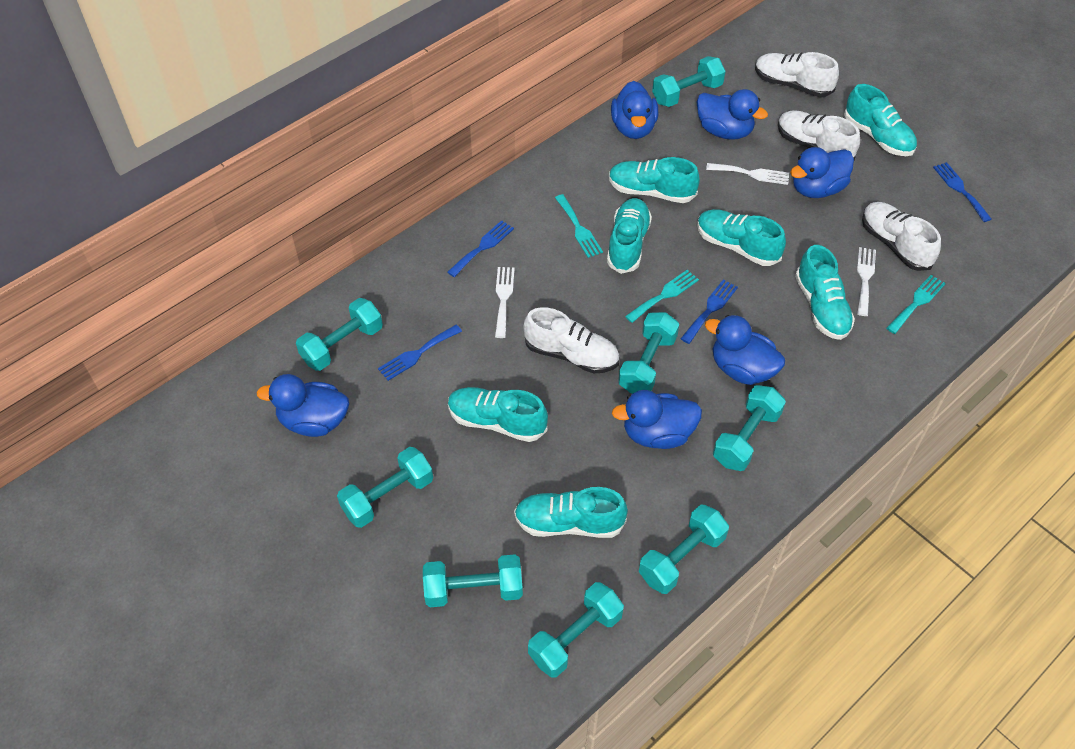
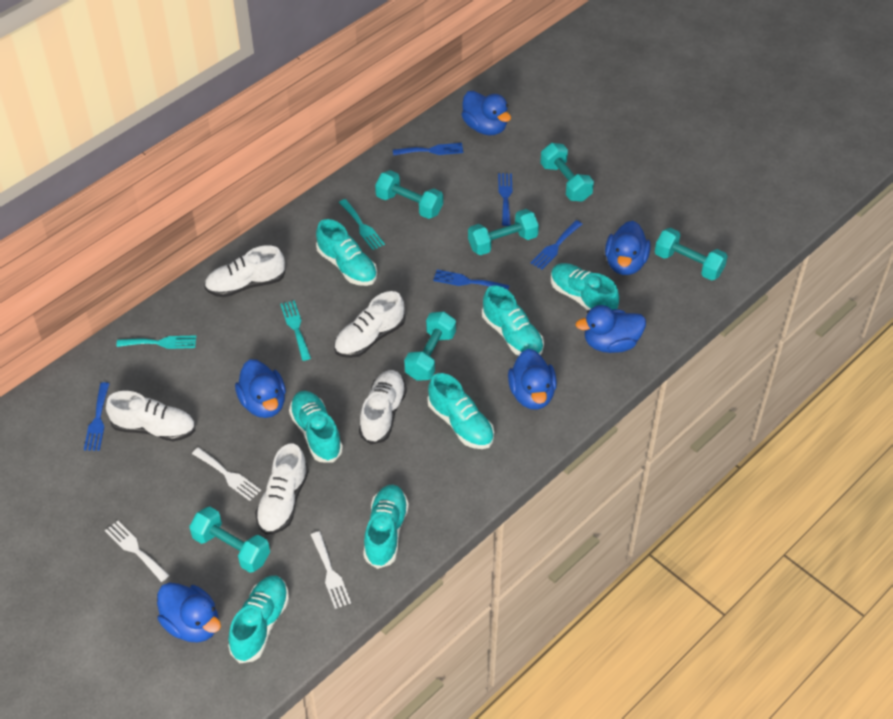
blue fork: [378,325,462,381] [447,220,514,277] [681,280,738,344] [933,162,991,222] = 4 -> [84,382,110,451] [393,143,464,156] [433,270,510,290] [498,173,512,226] [530,220,582,270] = 5
turquoise dumbbell: [296,298,383,371] [337,447,433,528] [423,554,523,607] [528,582,624,678] [618,312,679,394] [639,505,729,594] [652,56,726,107] [713,385,786,471] = 8 -> [189,507,270,573] [375,170,443,219] [404,311,456,381] [468,209,539,255] [540,143,594,202] [655,228,728,281] = 6
white shoe: [524,307,619,373] [755,52,839,97] [778,110,860,160] [862,202,941,271] = 4 -> [106,391,195,441] [204,245,286,297] [255,444,309,535] [334,291,405,358] [359,370,407,444] = 5

